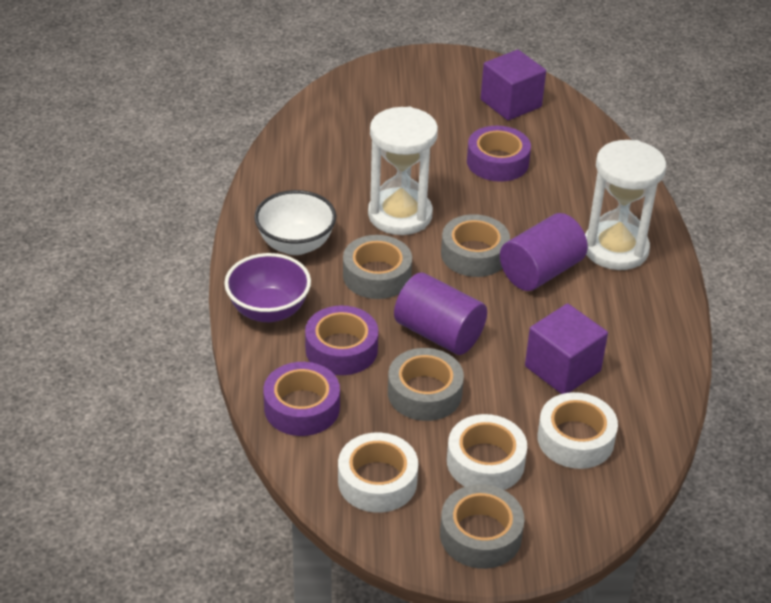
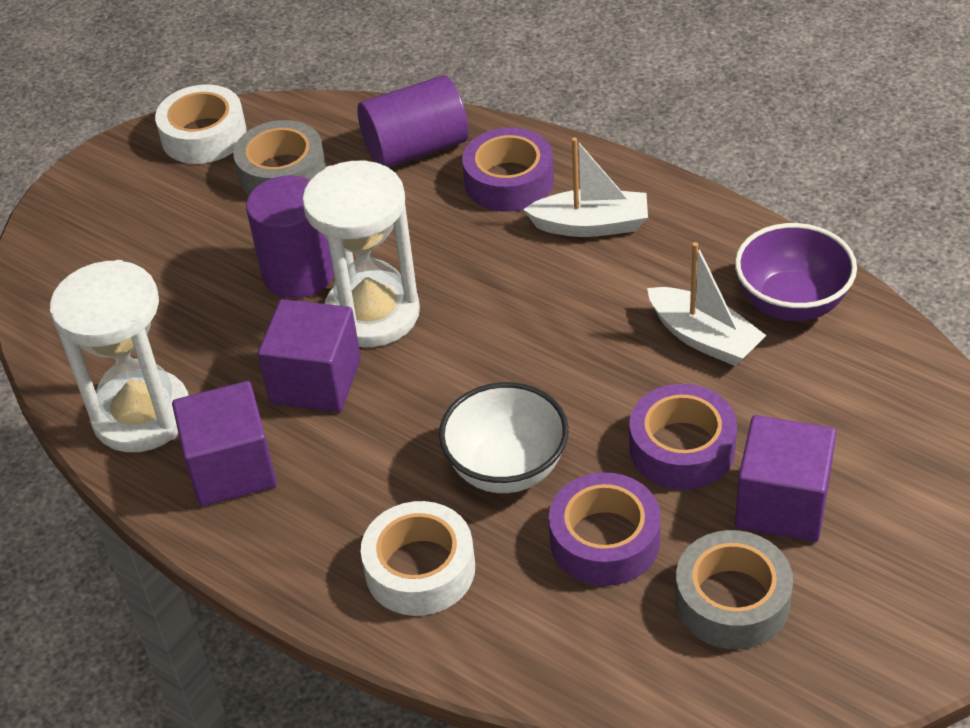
grey tape: [343,235,412,299] [388,348,464,421] [440,484,525,569] [441,214,510,277] = 4 -> [233,120,326,195] [675,530,793,649] = 2
purple cube: [481,50,546,121] [525,303,608,394] = 2 -> [172,381,277,506] [258,299,361,412] [735,415,836,542] = 3
white boat: none = 0 -> [523,137,648,237] [647,242,766,366] = 2
white tape: [338,433,418,513] [447,414,527,490] [537,392,618,469] = 3 -> [155,85,247,164] [361,501,475,616] = 2

